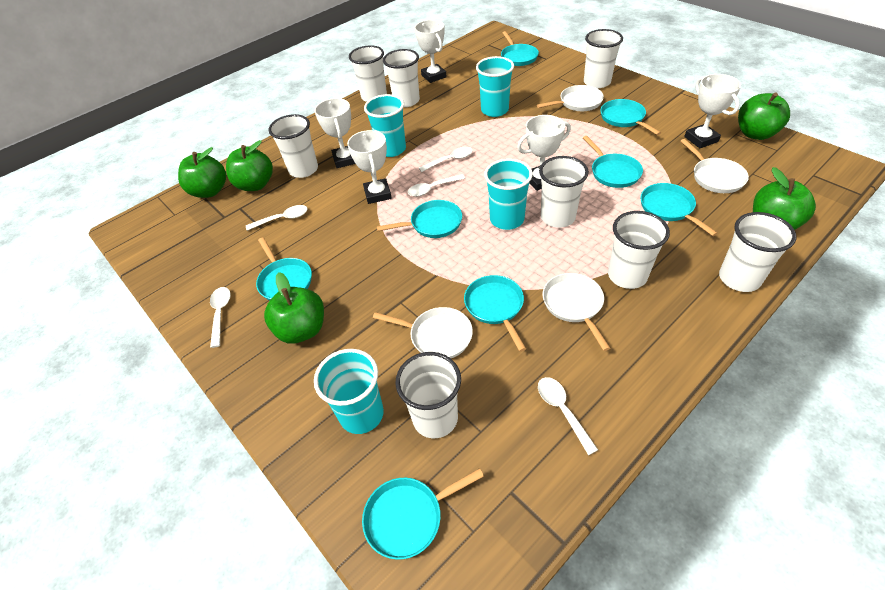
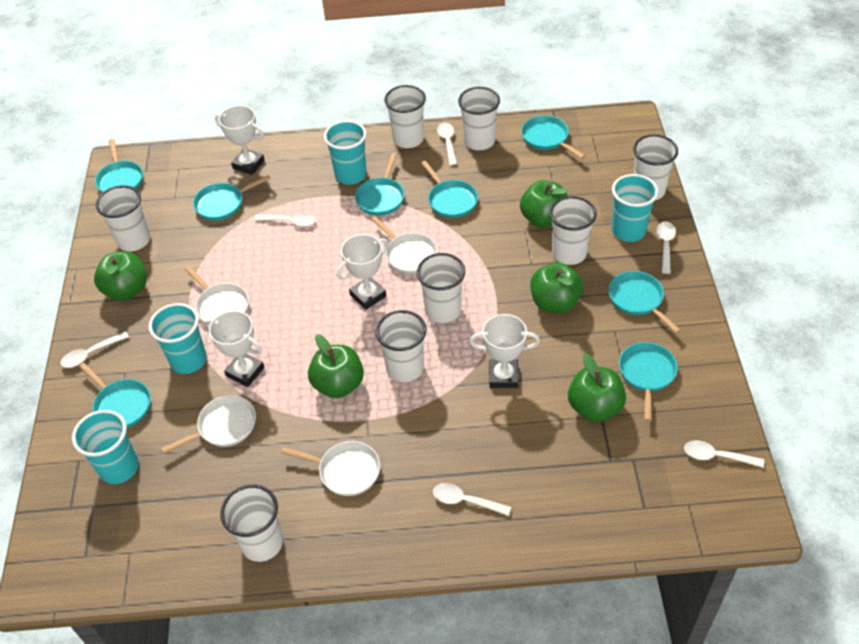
white spoon: [210,287,231,348] [246,205,308,231] [408,174,465,197] [419,147,473,172] [538,377,598,455] = 5 -> [60,331,129,368] [254,213,316,227] [433,483,511,516] [437,123,457,166] [657,222,676,274] [684,440,764,468] = 6
white trophy: [314,98,355,168] [347,130,392,204] [415,20,447,83] [517,115,571,191] [684,74,741,148] = 5 -> [206,310,264,387] [215,105,265,175] [336,234,389,310] [469,314,540,388] = 4

